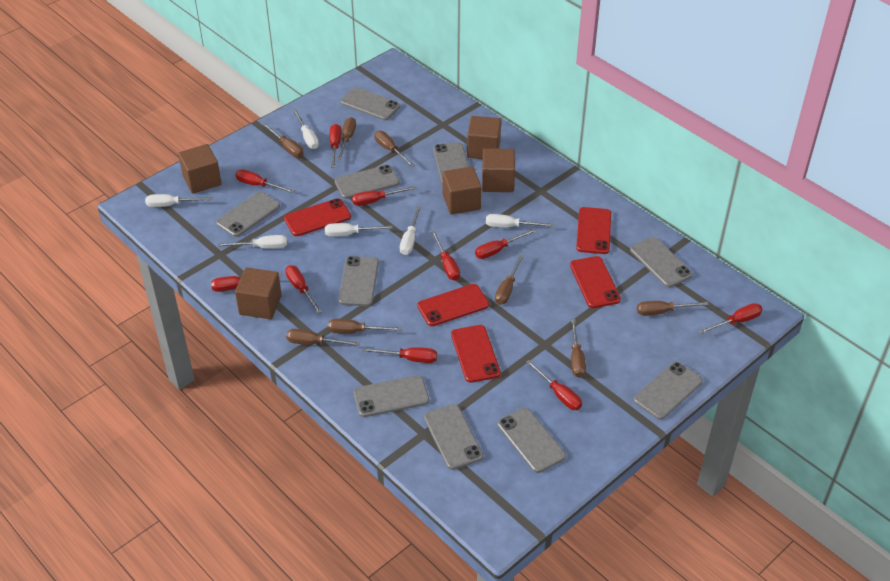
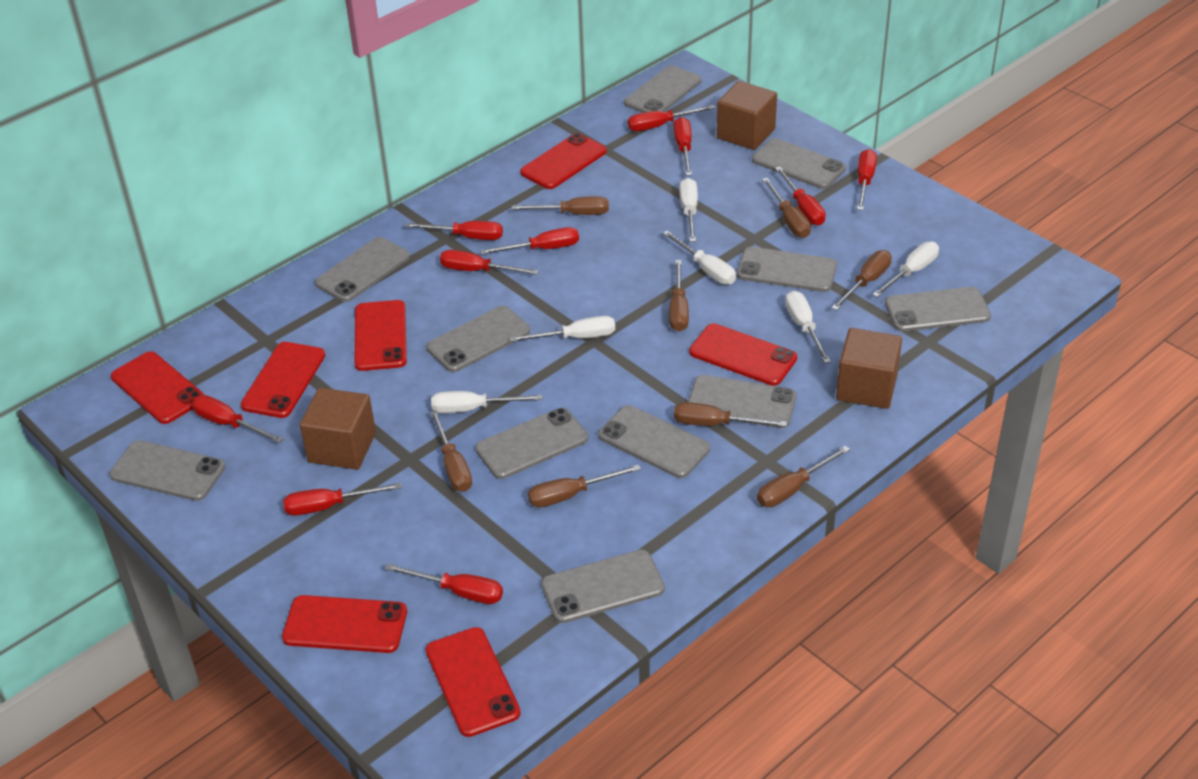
brown cube: [178,144,222,194] [235,268,282,319] [443,166,481,215] [467,116,501,159] [482,149,515,192] = 5 -> [300,388,376,470] [717,81,777,150] [836,328,902,409] = 3
grey phone: [216,192,280,237] [335,165,399,199] [338,256,379,306] [341,87,400,121] [353,375,429,417] [424,404,483,470] [433,142,469,184] [497,408,566,473] [630,237,693,287] [634,362,703,420] = 10 -> [109,440,225,501] [315,237,410,302] [426,306,530,372] [475,408,588,479] [541,550,665,623] [599,405,710,478] [624,65,702,113] [688,375,797,428] [737,247,837,292] [752,138,846,189] [885,287,991,332] = 11
red phone: [284,198,351,236] [417,284,489,326] [451,325,501,383] [570,256,621,308] [576,207,611,254] = 5 -> [111,351,204,424] [241,342,325,418] [282,595,407,653] [355,300,407,371] [426,627,521,737] [520,133,607,189] [689,323,797,386] = 7

